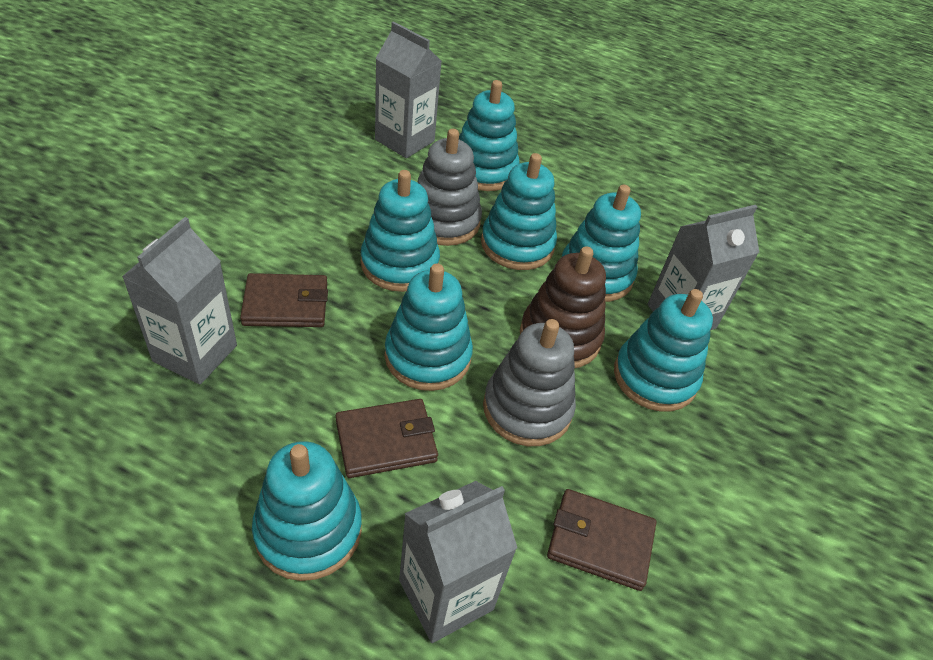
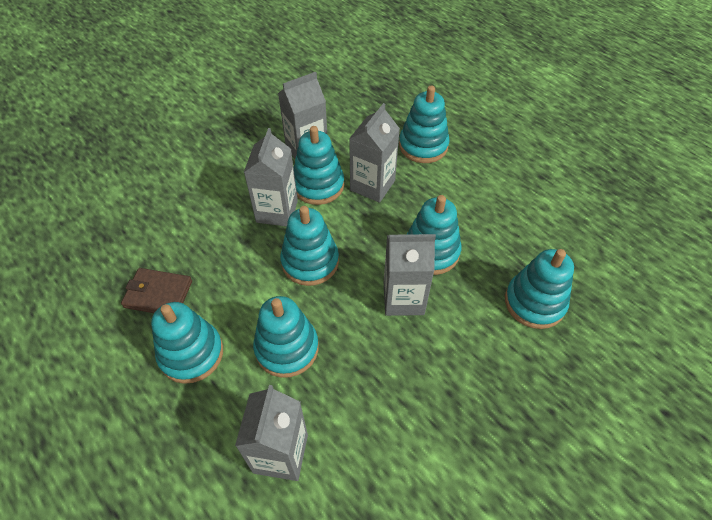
brown stacking toy: [520,246,606,368] = 1 -> none = 0
brown wallet: [240,273,328,327] [336,399,438,478] [547,489,656,591] = 3 -> [121,268,192,313] = 1
grey carton: [122,217,237,385] [375,21,442,158] [399,481,517,643] [648,205,759,330] = 4 -> [235,385,308,481] [244,128,298,226] [278,72,327,158] [349,103,400,203] [384,234,436,316] = 5
grey stacking toy: [418,129,482,246] [483,319,576,446] = 2 -> none = 0

